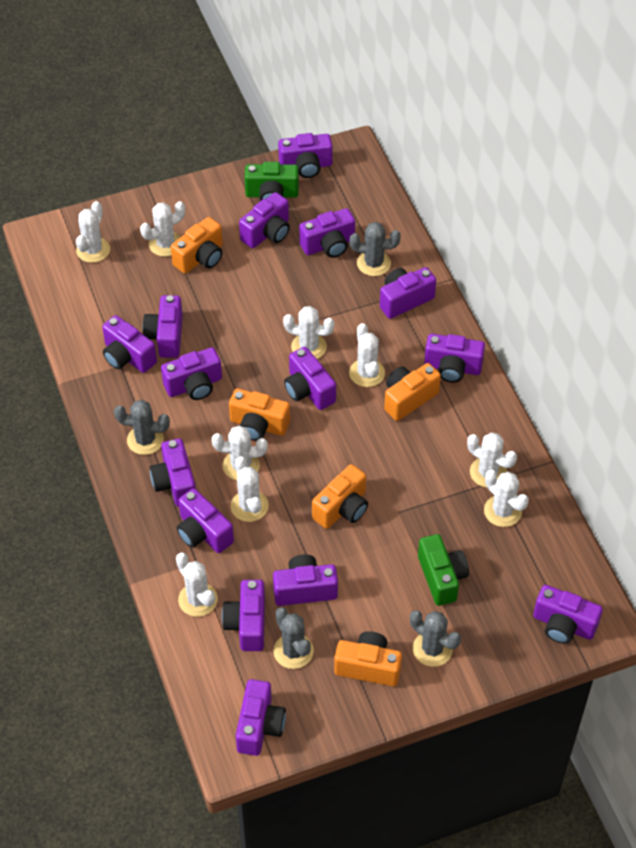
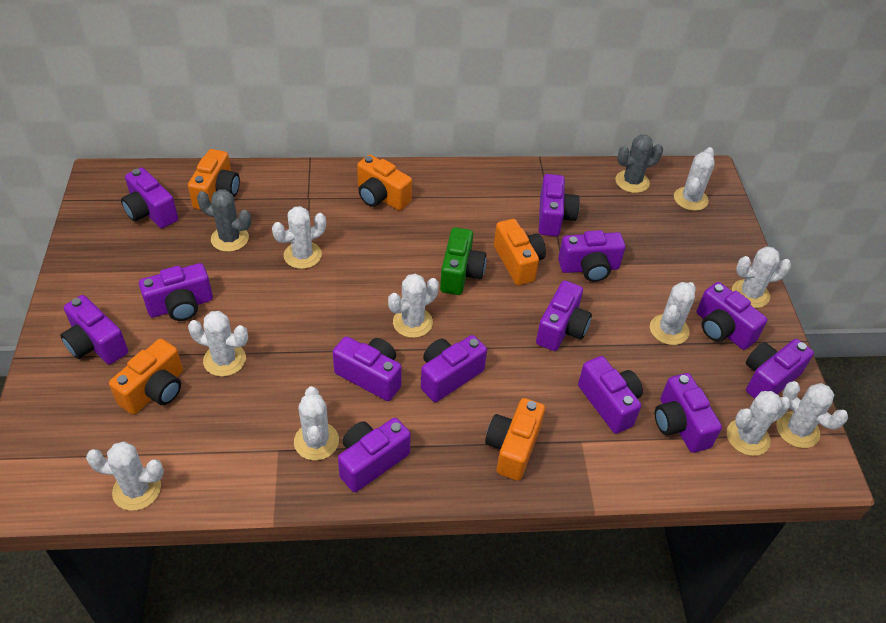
green camera: [245,162,299,201] [418,534,469,606] = 2 -> [440,227,486,295] = 1
grey cactus: [114,400,170,455] [273,607,314,669] [350,222,401,276] [410,610,461,667] = 4 -> [197,190,251,252] [615,134,663,193] = 2
purple camera: [102,315,157,373] [143,295,183,358] [150,438,196,507] [161,347,222,400] [177,488,234,553] [222,580,265,651] [236,679,286,756] [239,192,290,248] [273,554,338,606] [278,133,333,178] [284,347,336,410] [299,208,355,258] [380,267,436,319] [424,334,485,383] [533,585,603,644] = 15 -> [60,295,128,364] [121,167,178,228] [139,263,213,321] [333,336,402,401] [338,418,411,492] [421,335,487,402] [536,280,592,351] [539,174,580,236] [558,230,625,282] [578,356,643,434] [655,373,722,453] [697,282,767,350] [746,339,814,399] = 13
white cactus: [76,201,110,263] [140,201,185,257] [176,553,218,617] [212,426,268,480] [231,456,269,522] [283,306,335,359] [349,323,385,387] [467,432,517,488] [484,470,529,527] = 9 -> [86,441,164,511] [188,311,248,377] [272,206,326,269] [294,386,339,460] [388,274,439,338] [650,282,696,345] [674,147,715,211] [727,391,791,456] [732,246,791,308] [776,381,848,448] = 10

